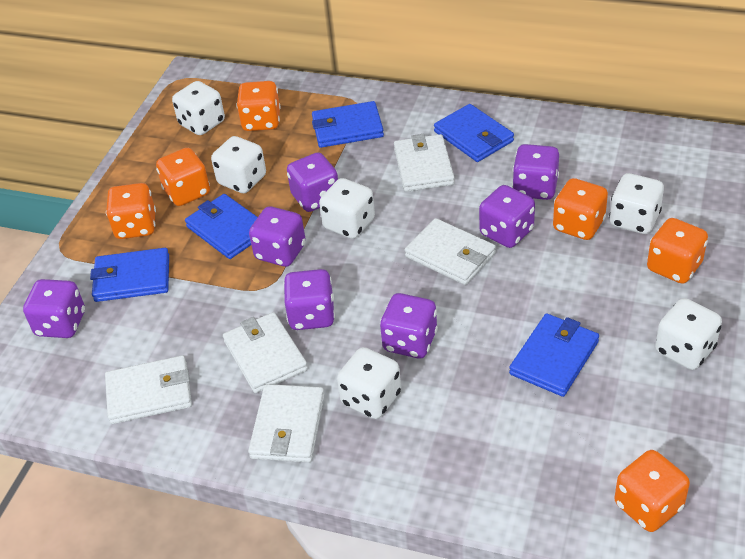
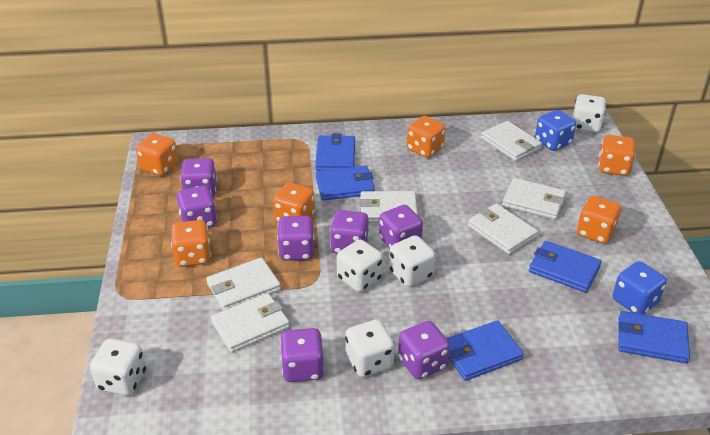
blue dice: none = 0 -> [535,110,576,151] [613,261,666,314] = 2
white dice: [172,81,225,135] [211,136,266,193] [319,178,375,239] [337,347,401,419] [609,173,664,234] [655,298,722,370] = 6 -> [90,338,146,396] [337,239,383,292] [345,320,394,377] [389,235,436,287] [573,94,606,133] = 5
white wallet: [105,355,192,424] [223,312,308,393] [248,384,325,463] [394,134,455,192] [405,218,496,285] = 5 -> [206,257,281,311] [211,293,290,353] [359,191,418,223] [468,203,538,255] [481,121,542,161] [502,178,566,220] = 6

